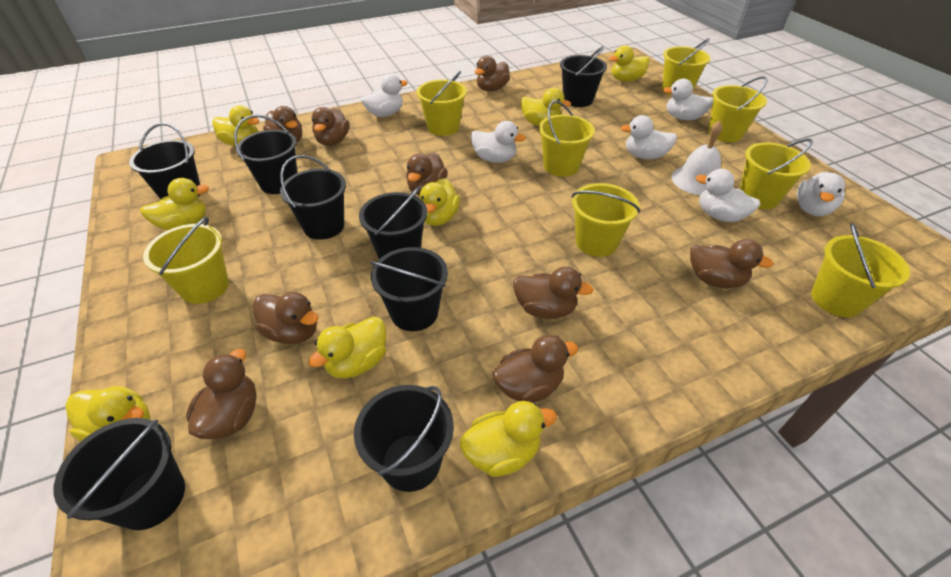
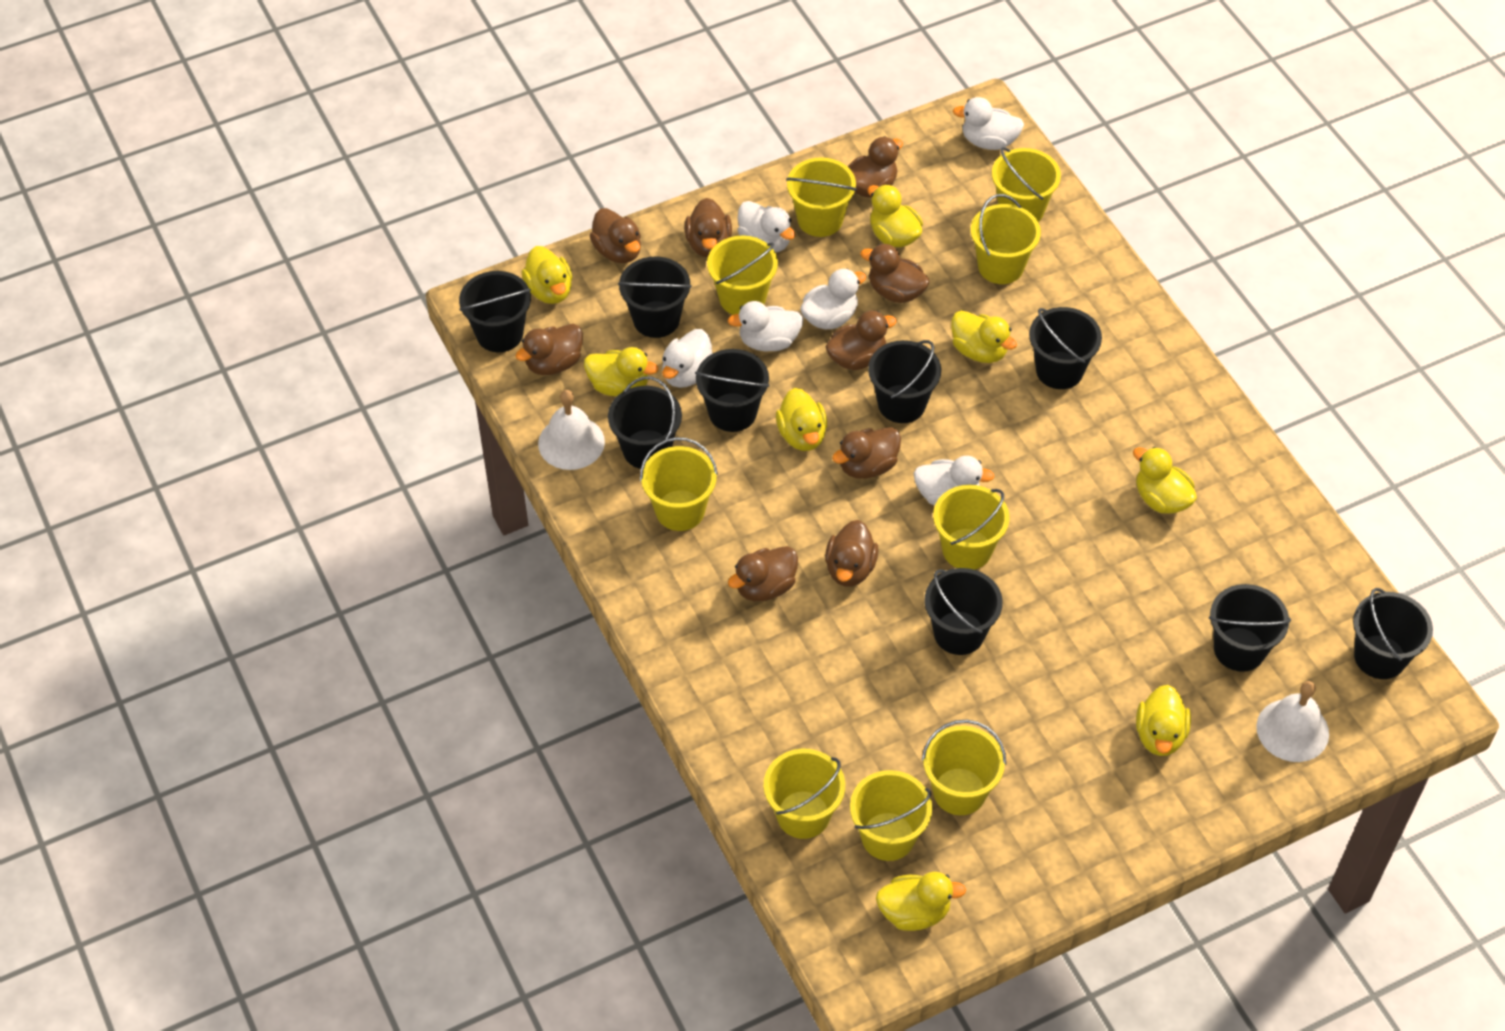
black bucket: [54,418,185,530] [129,123,200,199] [234,115,297,194] [280,155,346,240] [354,385,454,492] [359,187,427,259] [370,247,448,331] [560,46,607,107] = 8 -> [459,271,531,352] [608,377,682,469] [618,256,692,338] [695,349,770,432] [868,340,941,423] [925,568,1003,655] [1029,307,1102,389] [1209,584,1291,672] [1353,588,1433,679] = 9
white bell: [672,121,723,195] = 1 -> [538,390,605,470] [1256,681,1329,762] = 2
yellow bucket: [143,217,229,304] [417,71,467,136] [539,100,595,177] [571,183,640,257] [662,38,711,96] [708,76,768,142] [740,139,813,209] [811,223,910,317] = 8 -> [640,437,718,531] [707,236,778,315] [764,749,845,839] [786,157,857,237] [850,770,932,861] [922,720,1006,815] [933,485,1010,570] [971,194,1041,284] [992,147,1061,222] = 9

